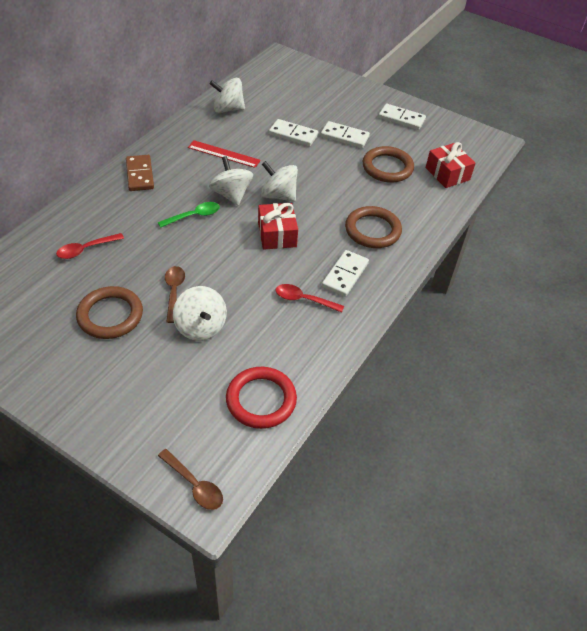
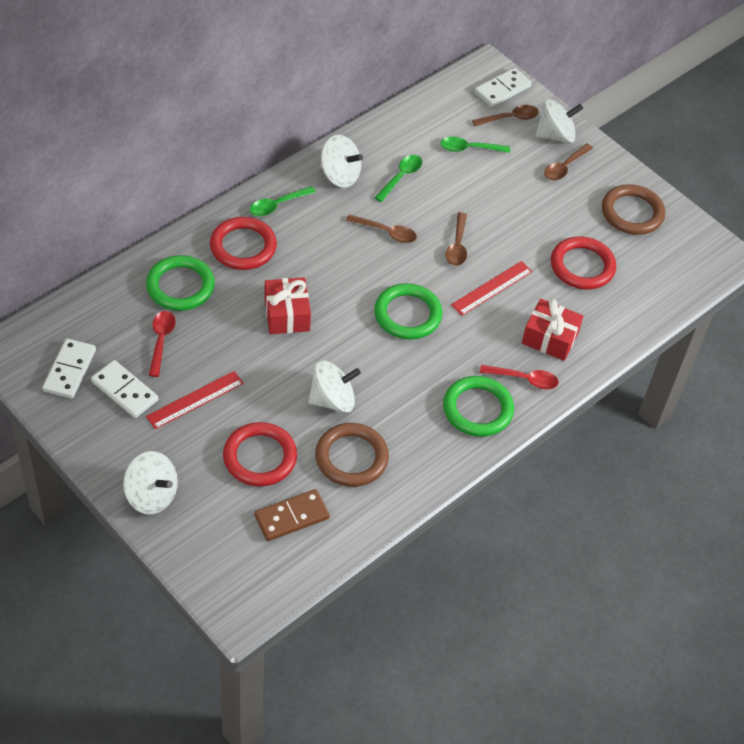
brown ring: [76,286,143,339] [345,206,402,248] [362,146,414,183] = 3 -> [315,423,389,487] [602,184,665,235] = 2
brown spoon: [158,449,223,510] [165,266,185,323] = 2 -> [346,214,417,243] [446,212,467,266] [472,105,539,126] [544,144,593,181] = 4
green ring: none = 0 -> [146,255,215,311] [374,283,442,340] [443,376,514,437] = 3
green spoon: [158,202,220,228] = 1 -> [250,186,316,216] [374,155,422,202] [440,137,510,153] = 3
red ring: [226,367,297,429] = 1 -> [210,217,277,270] [223,422,297,487] [551,236,616,290] = 3
red ruler: [188,140,261,168] = 1 -> [146,371,244,429] [451,261,533,316] = 2
white domino: [269,119,318,146] [320,121,370,148] [322,250,369,297] [378,104,426,130] = 4 -> [42,339,96,399] [91,360,158,418] [474,68,532,107] = 3

